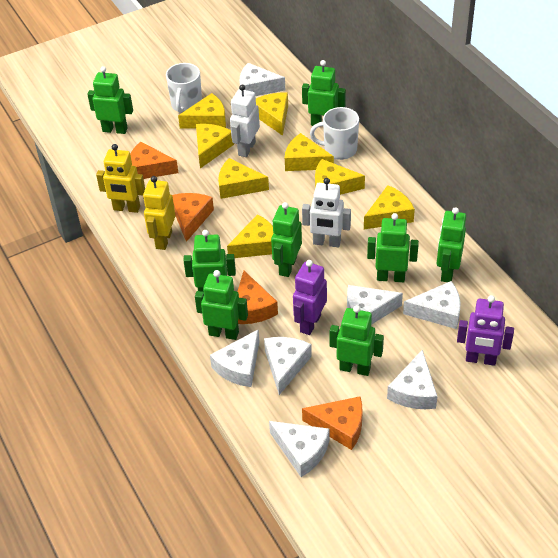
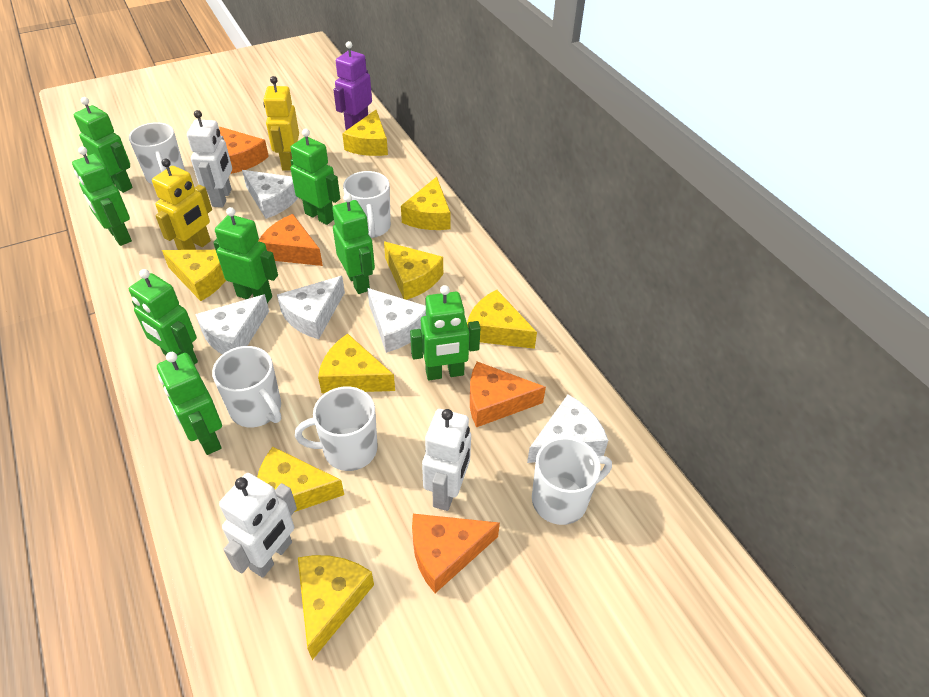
purple robot: [293,260,327,335] [457,295,514,366] = 2 -> [333,41,372,130] = 1
white cheese: [210,329,259,387] [240,63,285,96] [264,337,312,395] [269,421,329,477] [347,285,403,325] [387,350,438,409] [403,281,460,329] = 7 -> [195,294,269,354] [242,170,298,219] [277,276,345,339] [367,288,426,353] [527,394,608,463] = 5
white mug: [166,63,202,113] [310,107,359,160] = 2 -> [129,122,185,184] [212,346,281,427] [295,386,378,471] [343,171,391,238] [532,437,612,525] = 5
white robot: [230,85,260,157] [302,178,351,247] = 2 -> [187,110,232,207] [219,473,297,578] [422,409,471,511] = 3

